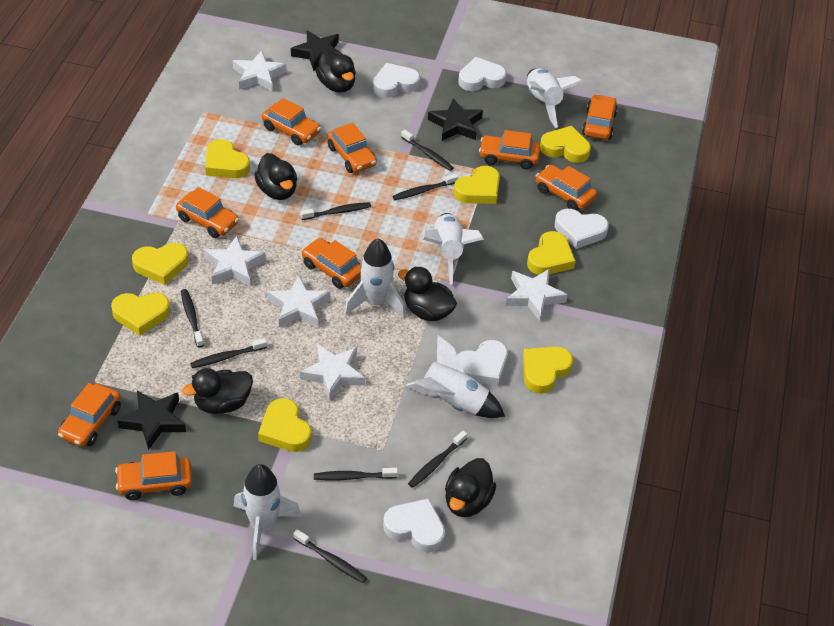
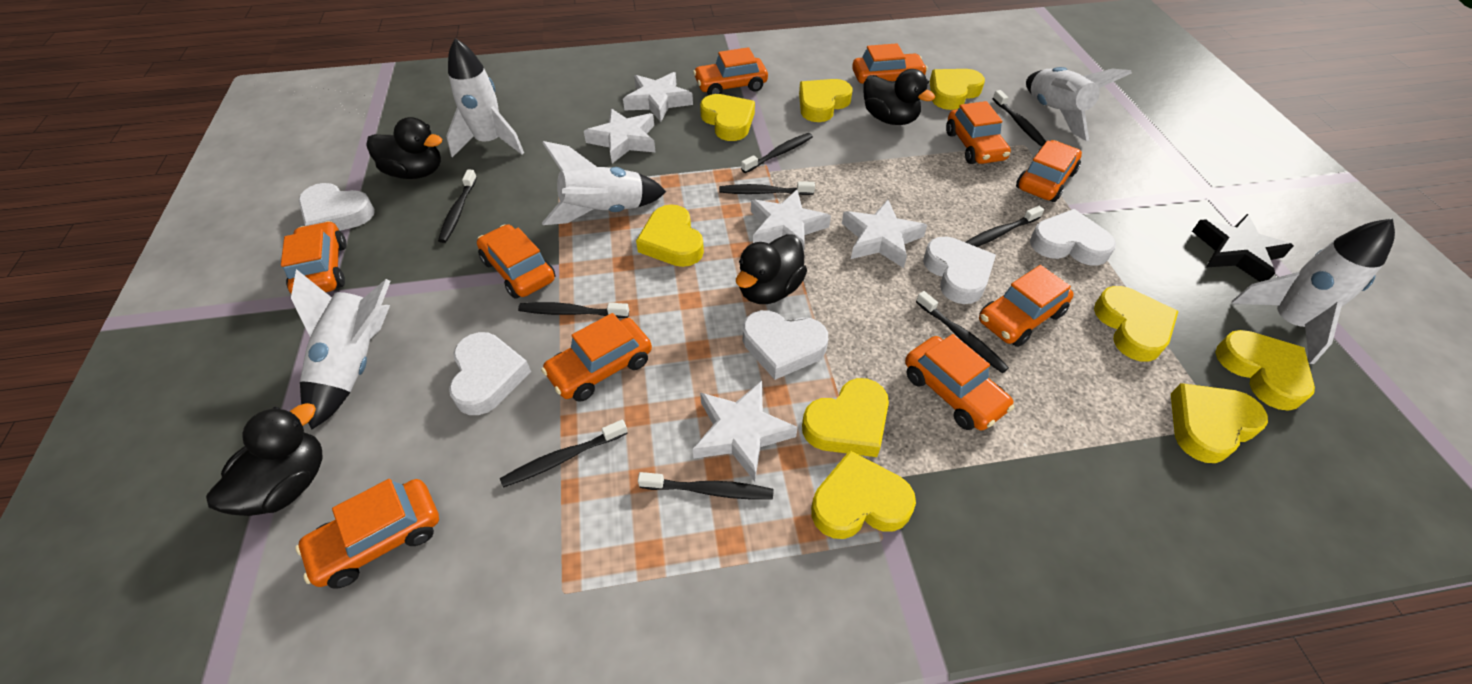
black duck: [182,368,253,414] [254,153,297,200] [316,50,356,93] [398,267,457,321] [445,458,496,517] = 5 -> [206,403,323,516] [366,117,442,179] [736,234,807,304] [864,69,935,125] = 4
black star: [117,390,186,450] [291,30,342,71] [428,98,483,141] = 3 -> [1192,214,1294,282] = 1
black toothbrush: [181,289,204,348] [190,338,267,368] [293,529,367,583] [301,202,371,220] [314,468,398,480] [392,174,458,200] [401,130,454,171] [408,431,467,488] = 8 -> [438,170,477,243] [500,420,628,488] [518,302,629,318] [638,472,774,500] [719,181,815,195] [741,133,813,173] [916,291,1009,373] [965,206,1044,247] [993,90,1046,146] = 9
orange car: [58,383,121,447] [115,451,192,500] [176,187,239,238] [262,98,321,146] [302,238,361,289] [328,123,377,173] [479,130,540,169] [536,165,597,210] [582,94,618,140] = 9 -> [281,221,346,294] [295,479,439,589] [477,224,555,299] [541,313,652,402] [693,47,768,95] [852,43,928,84] [905,334,1015,431] [946,101,1011,164] [979,265,1074,347] [1016,140,1082,202] = 10
yellow heart: [111,292,170,336] [132,243,189,285] [205,139,250,178] [258,398,312,452] [454,166,500,204] [523,347,573,394] [527,231,575,275] [540,126,591,163] = 8 -> [636,204,704,267] [700,94,755,141] [799,79,852,122] [802,378,889,457] [811,451,916,539] [930,69,985,110] [1094,286,1178,362] [1171,383,1268,463] [1216,330,1315,411] = 9

